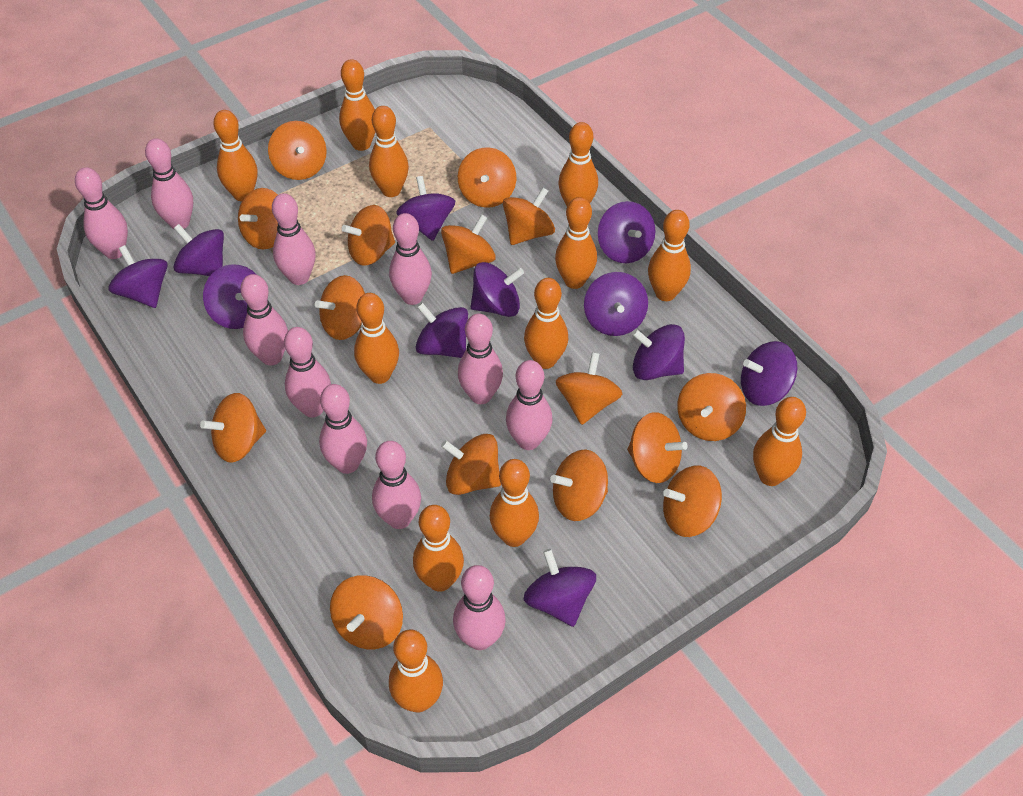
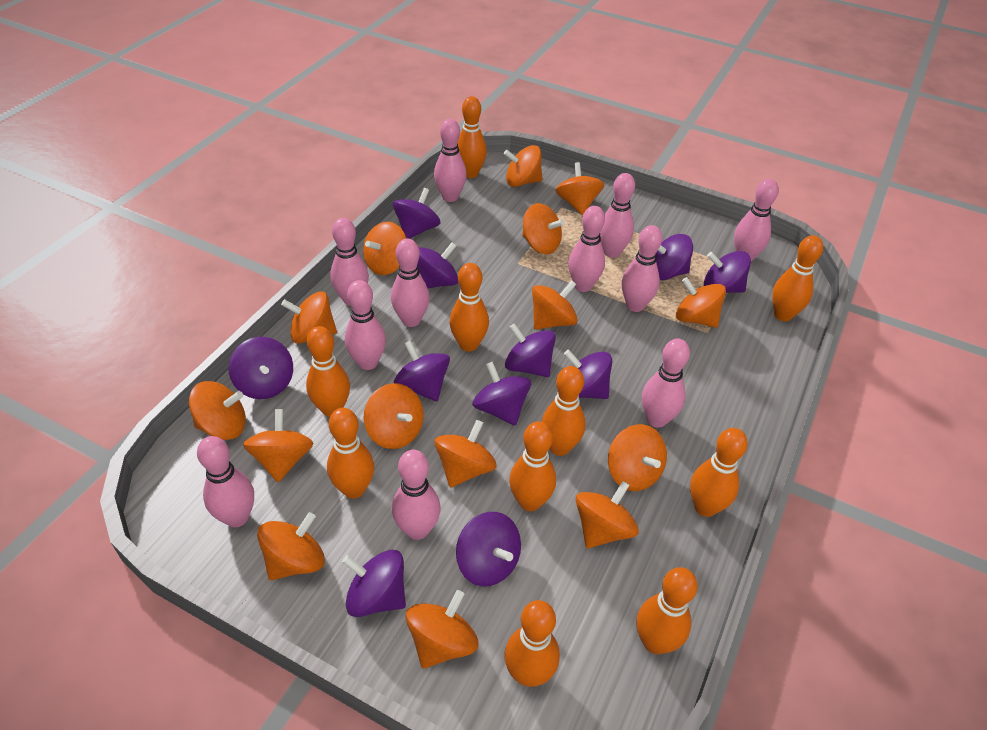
orange bowling pin: [213,110,257,201] [339,59,375,151] [354,293,399,384] [369,106,409,197] [389,630,443,712] [413,505,464,592] [490,459,539,547] [524,278,568,369] [555,197,597,289] [558,122,598,206] [648,210,691,301] [753,397,806,486] = 12 -> [306,326,350,417] [327,408,374,499] [450,263,489,352] [458,96,487,178] [504,600,560,687] [509,421,556,511] [542,366,586,456] [637,567,698,654] [690,428,748,517] [772,235,823,321] = 10

